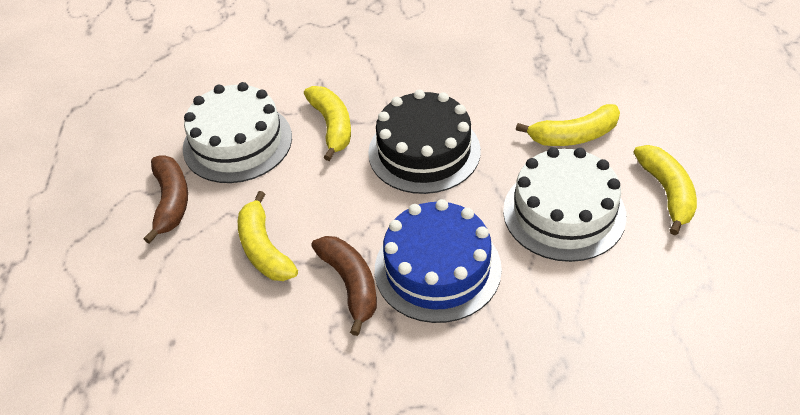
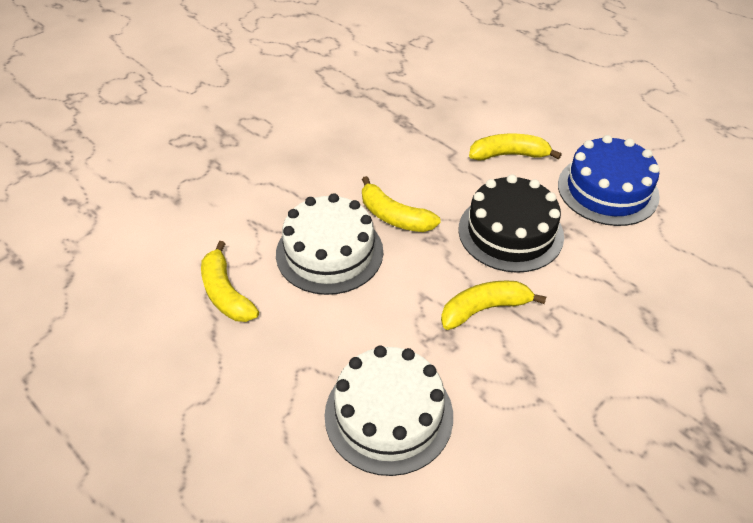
brown banana: [144,155,188,244] [311,236,377,336] = 2 -> none = 0

